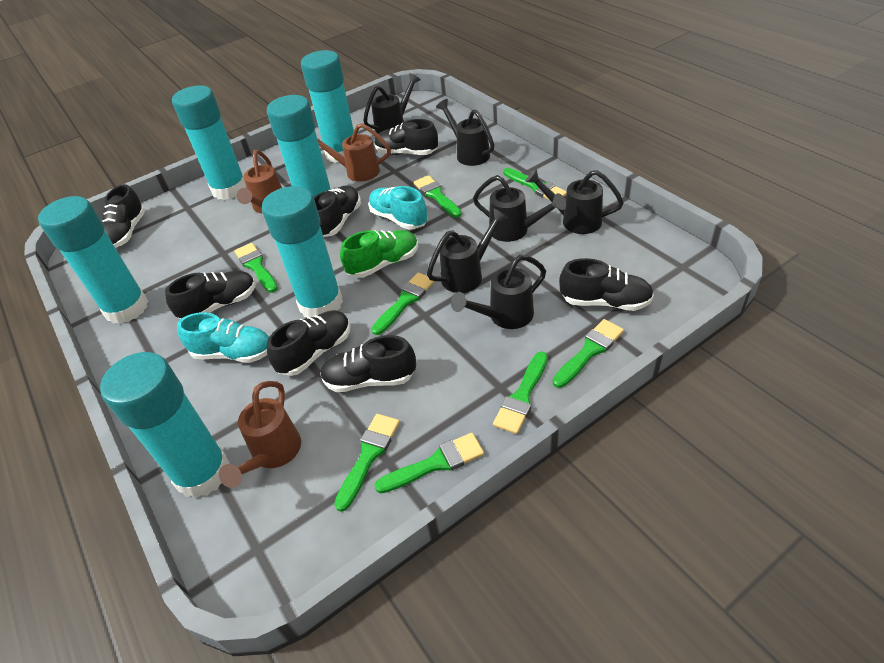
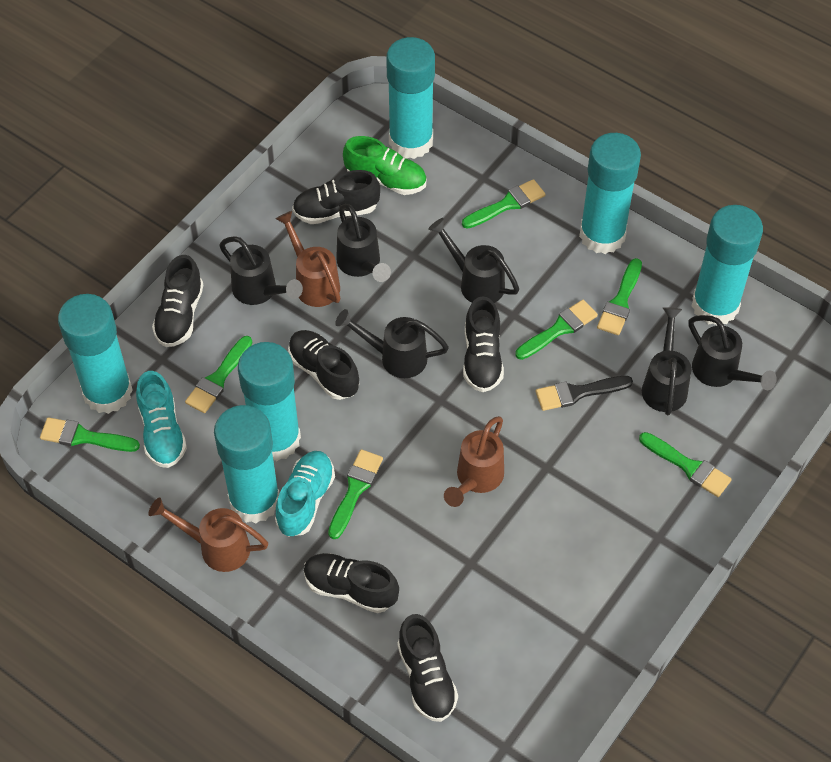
black brush: none = 0 -> [536,376,633,411] = 1
black shoe: [102,184,146,248] [165,271,256,319] [267,311,350,376] [314,185,361,237] [320,335,416,392] [375,119,438,155] [559,258,654,311] = 7 -> [152,255,203,347] [288,330,359,400] [292,170,380,224] [304,553,399,613] [397,614,458,722] [463,296,504,392] = 6
green brush: [234,243,278,293] [334,414,400,512] [371,273,435,335] [374,433,484,493] [414,175,462,218] [493,351,548,434] [503,168,567,200] [553,319,624,388] = 8 -> [40,417,140,452] [185,336,253,413] [328,449,383,539] [462,179,545,229] [515,300,598,360] [597,258,642,335] [639,432,732,497] = 7

